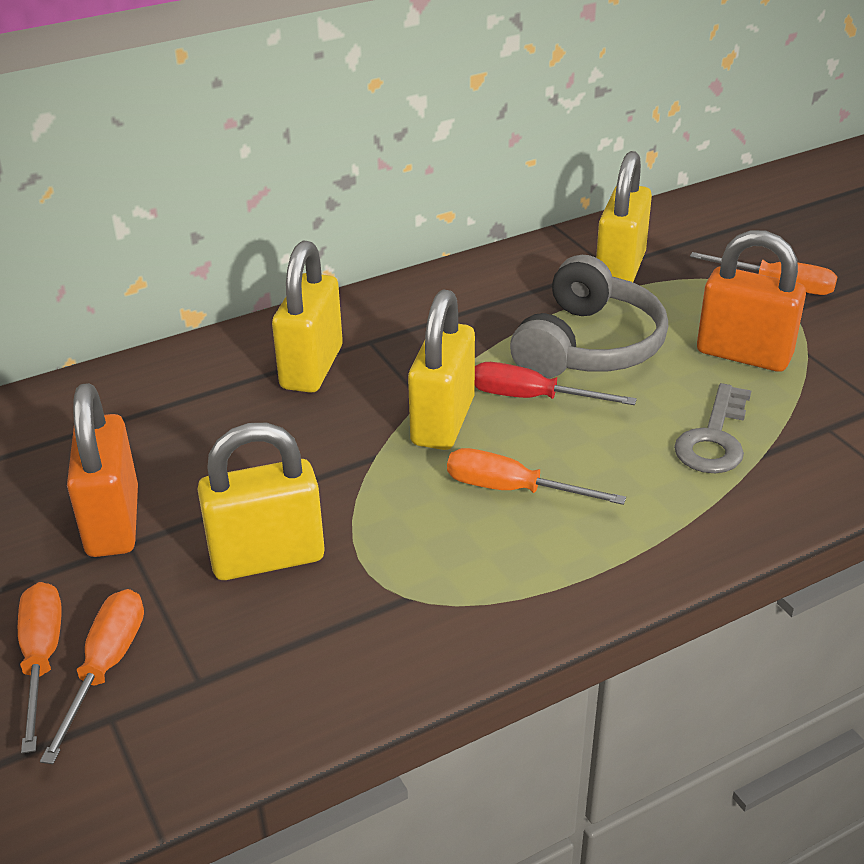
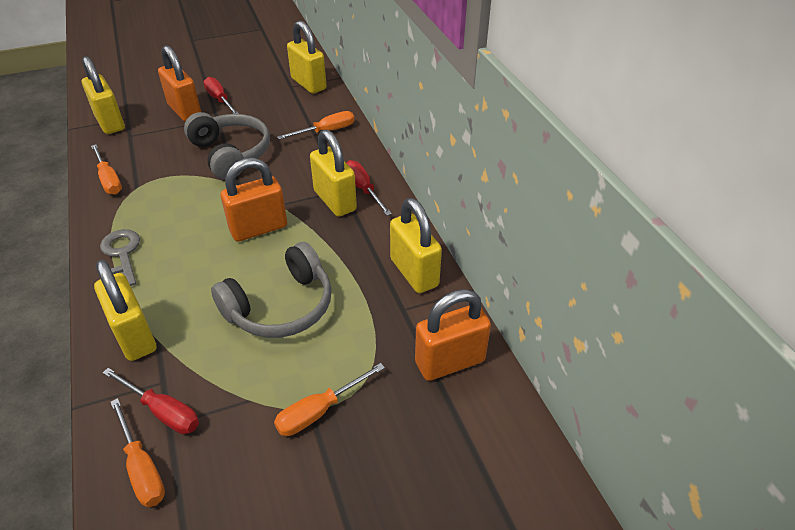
grey headphones: [510,255,668,379] = 1 -> [184,112,270,180] [211,242,332,338] = 2
orange padlock: [67,383,138,557] [697,230,806,372] = 2 -> [158,45,201,122] [221,158,287,242] [415,289,491,381] = 3
red screwdriver: [475,362,637,405] = 1 -> [103,368,199,434] [203,77,239,114] [347,160,392,216] = 3
yellow padlock: [197,423,325,580] [272,240,343,393] [408,290,475,450] [596,151,652,282] = 4 -> [82,56,125,134] [94,260,156,361] [287,20,327,94] [310,129,357,217] [390,198,442,293] = 5

